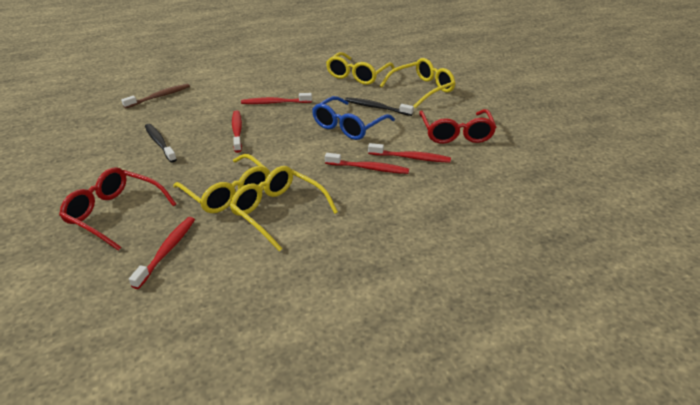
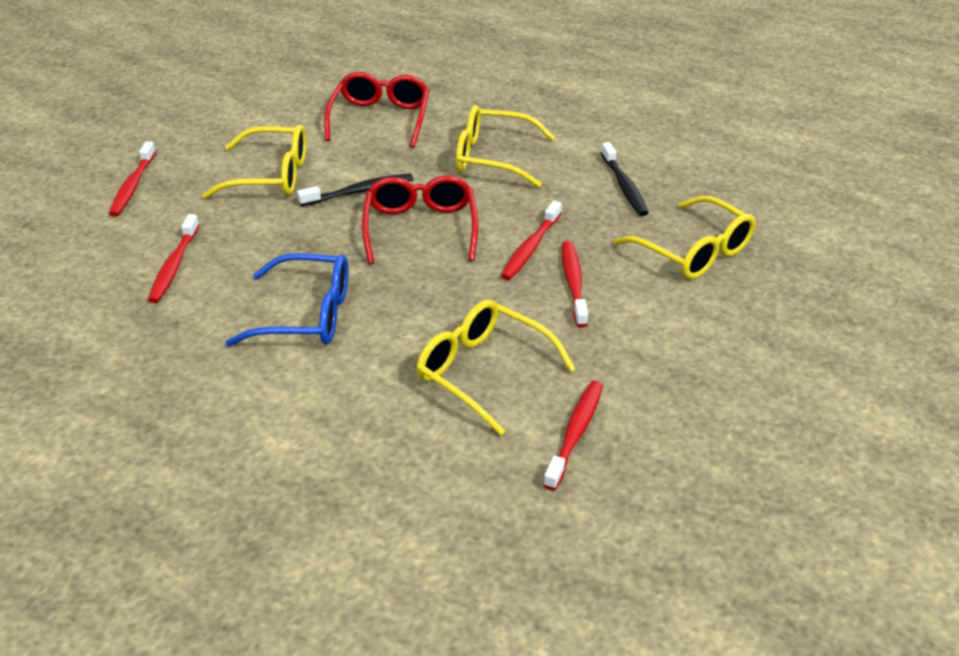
brown toothbrush: [121,84,190,109] = 1 -> none = 0

